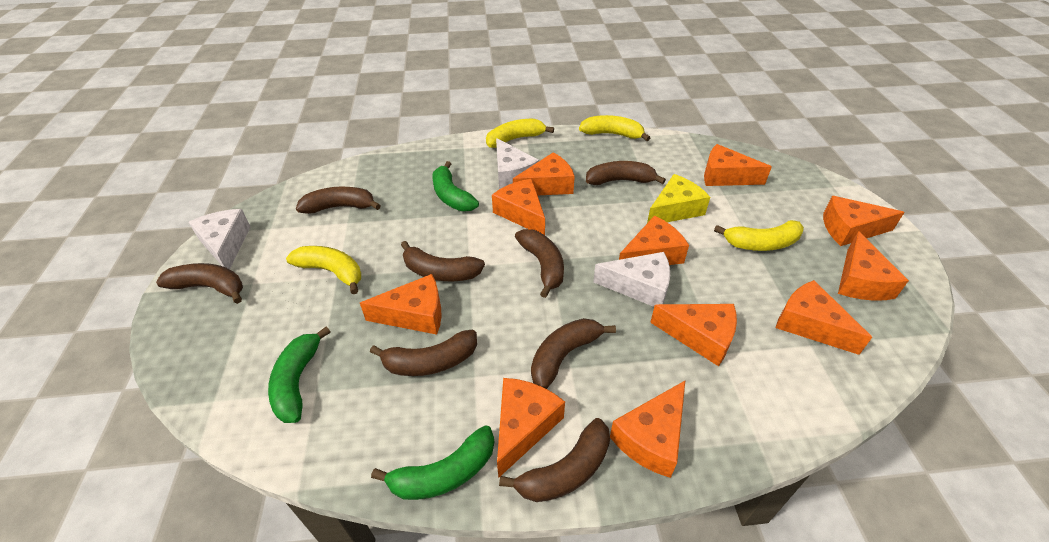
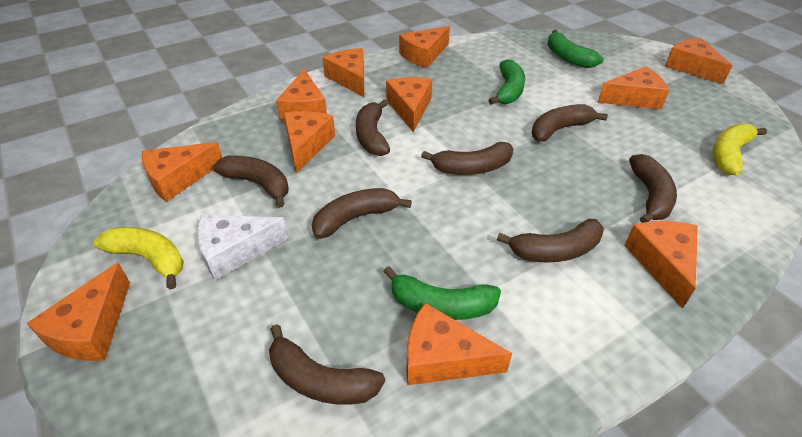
white cheese: [189,209,250,269] [496,138,539,189] [593,252,670,307] = 3 -> [197,215,288,280] = 1
yellow banana: [286,246,361,294] [486,119,554,148] [579,115,650,141] [714,220,804,251] = 4 -> [94,227,184,289] [713,124,767,175] = 2
yellow cheese: [647,174,710,223] = 1 -> none = 0

